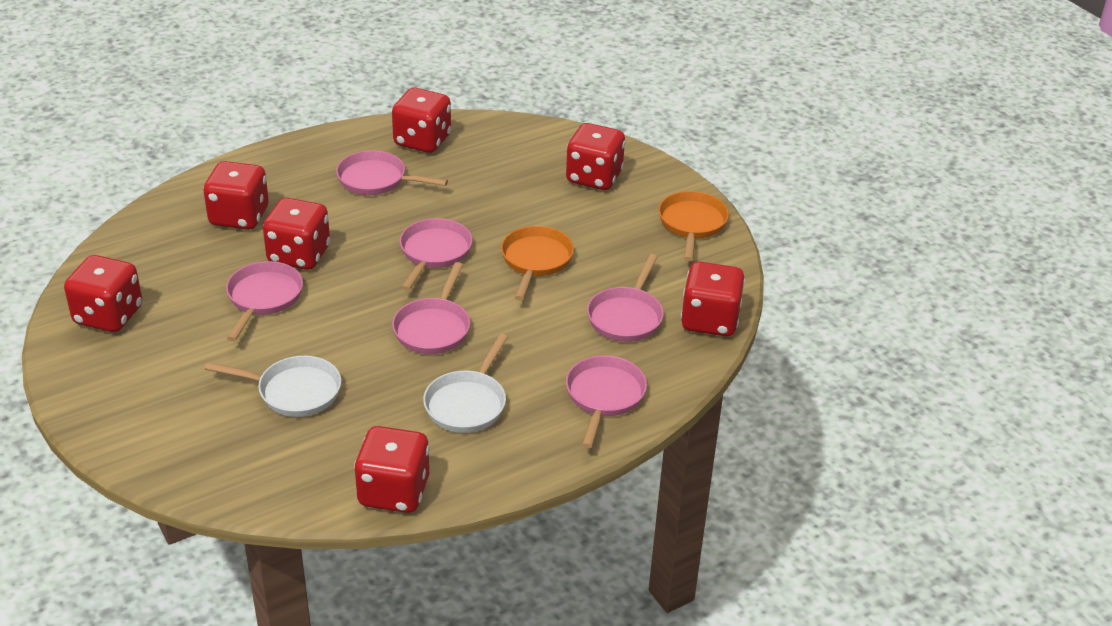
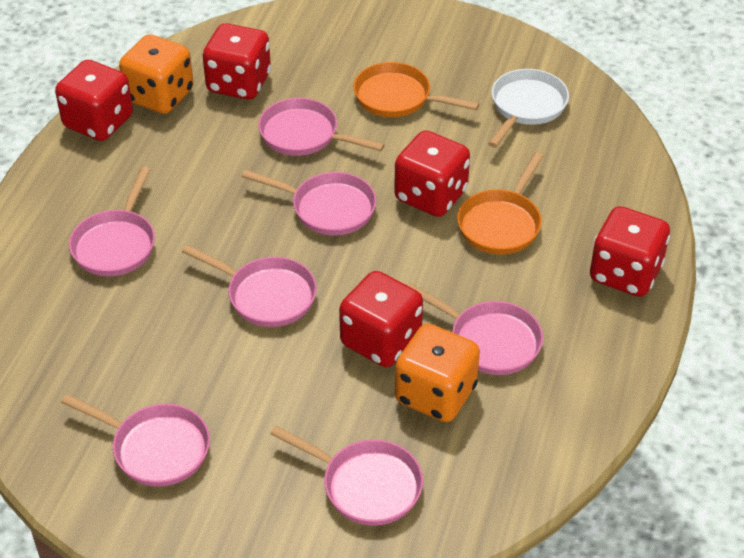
orange dice: none = 0 -> [119,34,194,114] [395,323,480,422] = 2
pink pan: [226,261,303,341] [336,150,448,195] [392,262,470,354] [400,218,473,291] [566,356,647,448] [587,254,664,342] = 6 -> [61,394,210,487] [69,167,155,276] [182,245,317,327] [242,170,376,236] [258,98,385,156] [270,426,423,526] [407,283,543,375] = 7
red dice: [64,255,142,332] [203,161,269,230] [263,198,330,270] [354,426,430,513] [392,88,451,153] [566,123,626,190] [681,262,745,336] = 7 -> [55,60,133,141] [202,23,271,100] [339,271,423,367] [394,130,470,217] [590,206,670,297] = 5
white pan: [205,356,341,417] [423,334,508,433] = 2 -> [488,69,569,147] = 1

